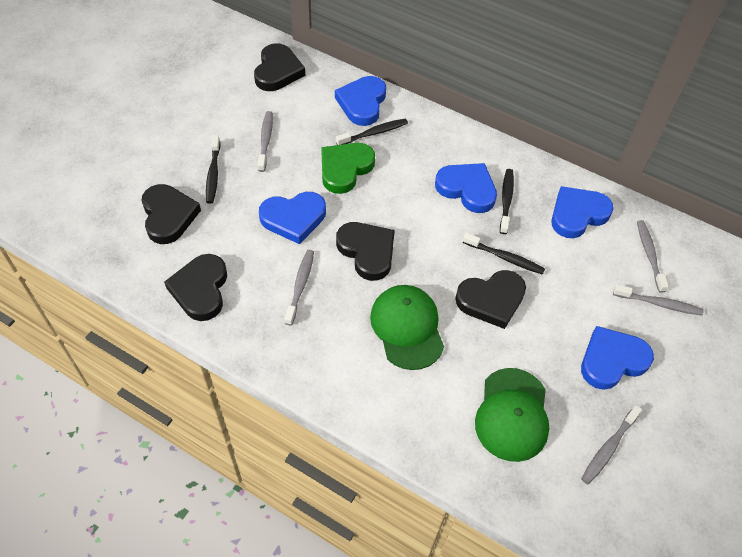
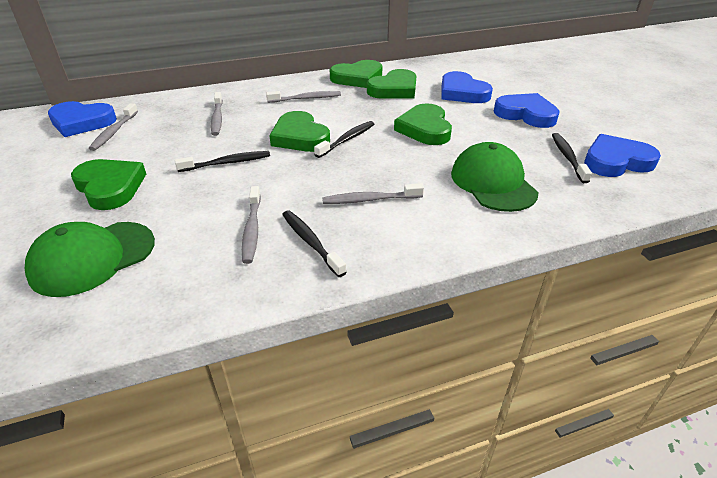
black heart: [141,184,201,244] [164,254,227,321] [254,43,305,91] [336,222,395,281] [455,270,526,329] = 5 -> none = 0
blue heart: [259,192,326,244] [335,76,386,126] [435,163,497,213] [551,186,614,238] [581,326,654,390] = 5 -> [48,101,117,137] [441,71,493,103] [494,93,560,128] [584,134,661,177] = 4
green heart: [321,143,375,194] = 1 -> [71,159,146,210] [269,111,330,152] [330,60,383,88] [367,69,416,99] [394,103,452,145] = 5

